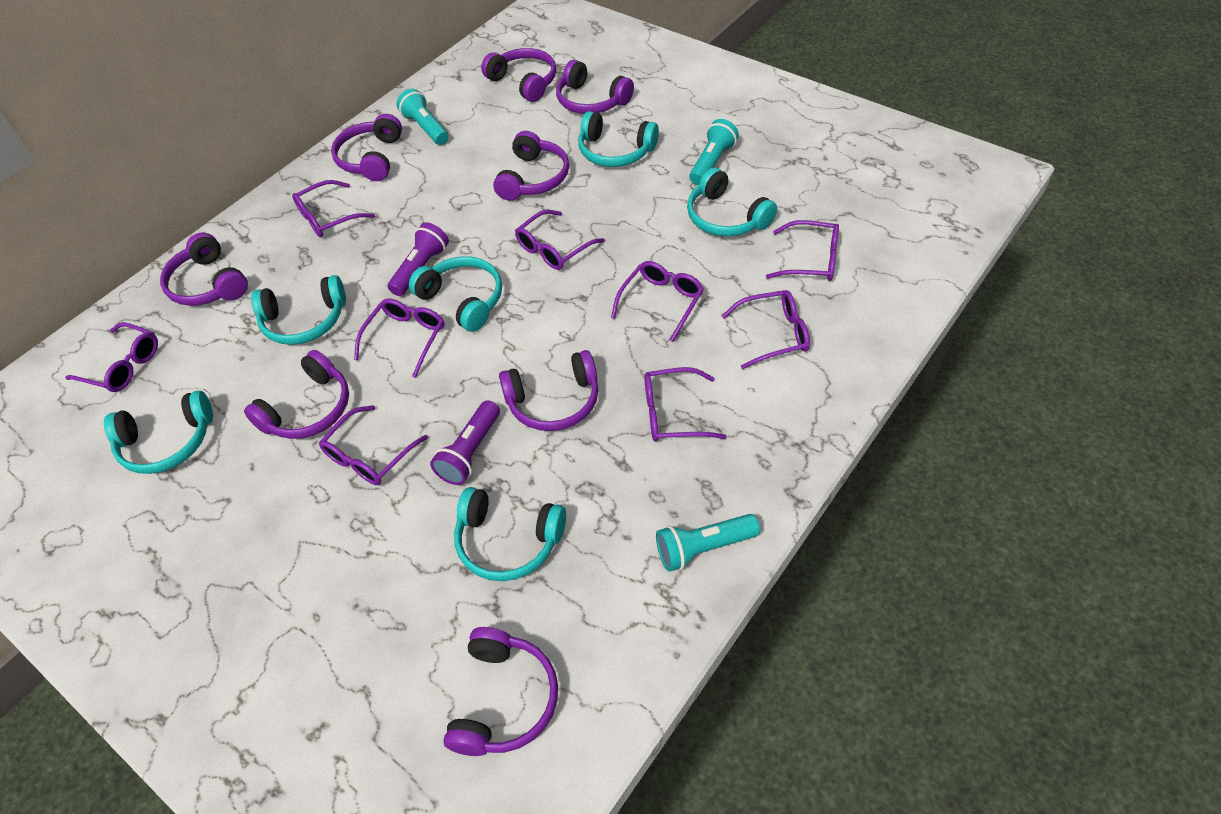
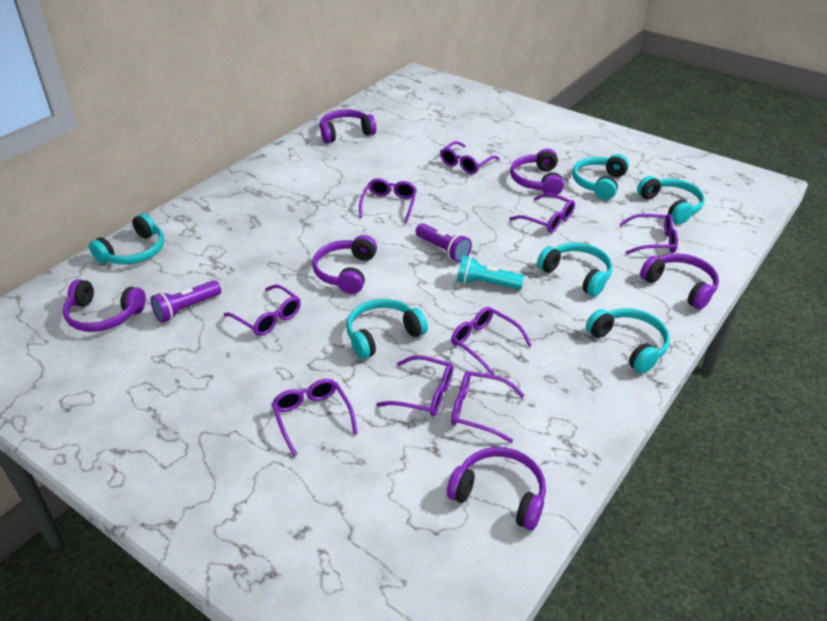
purple headphones: [160,233,248,306] [244,350,349,439] [331,114,402,181] [443,627,558,756] [481,48,556,102] [493,131,569,201] [499,350,598,431] [556,60,634,114] = 8 -> [63,279,146,332] [312,235,377,294] [320,109,376,143] [447,447,546,530] [510,149,564,195] [640,253,719,310] = 6
turquoise flashlight: [397,89,449,145] [656,514,760,572] [689,119,739,185] = 3 -> [457,255,524,290] = 1

